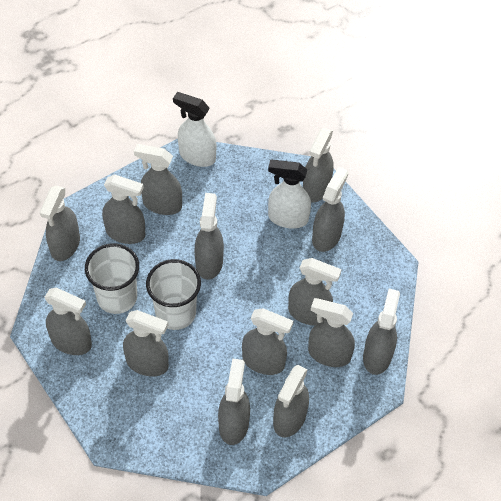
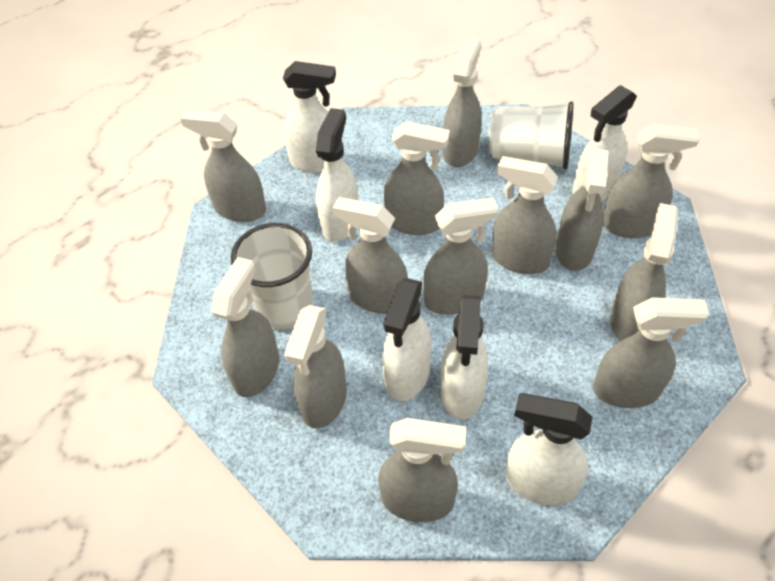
grey spray bottle: [40,186,80,261] [45,288,92,355] [102,174,146,244] [123,310,169,377] [134,144,182,215] [195,193,224,280] [218,358,250,445] [242,308,293,375] [273,365,309,437] [288,258,342,326] [303,128,334,203] [308,298,355,367] [312,167,348,252] [363,289,400,375] = 14 -> [180,110,266,222] [211,257,279,397] [284,305,347,428] [333,197,408,314] [378,418,466,522] [384,121,450,235] [423,197,499,315] [443,38,482,167] [492,156,558,274] [556,149,609,271] [593,297,709,408] [603,123,700,238] [610,203,678,341] = 13
white spray bottle: [173,92,216,167] [268,160,311,228] = 2 -> [283,61,336,173] [316,108,359,242] [382,278,431,401] [440,295,488,419] [505,393,592,505] [572,85,637,201] = 6

